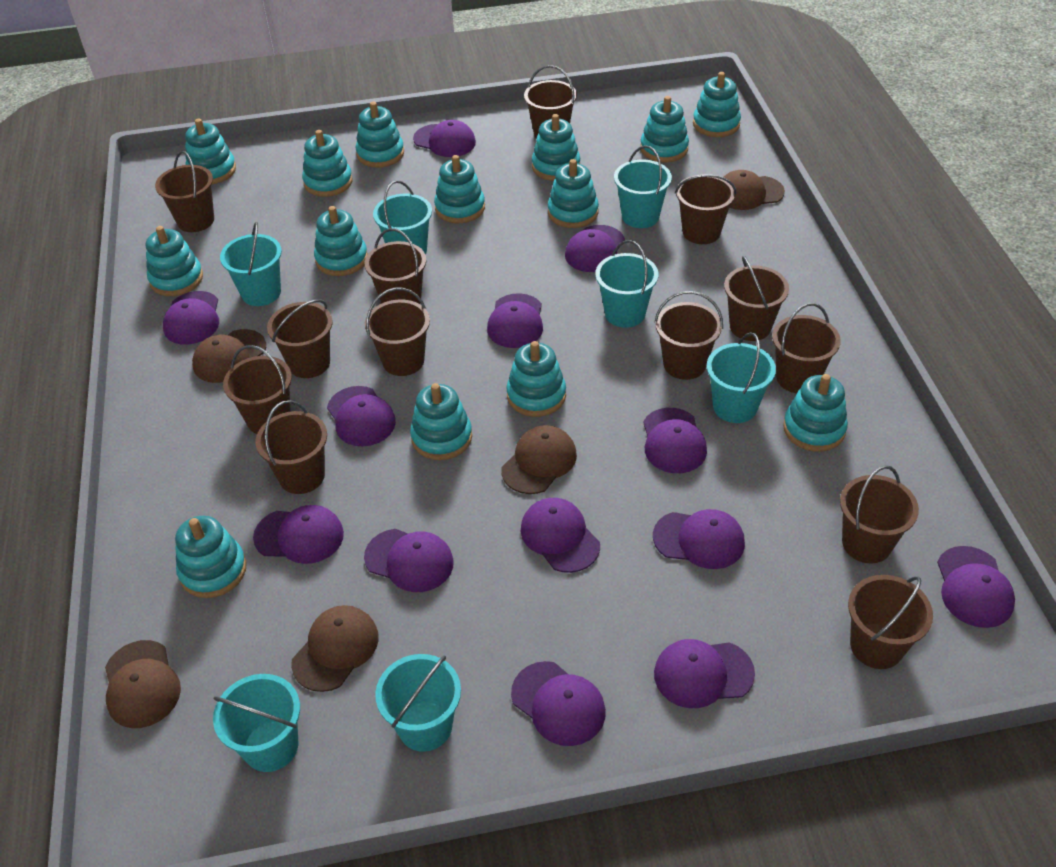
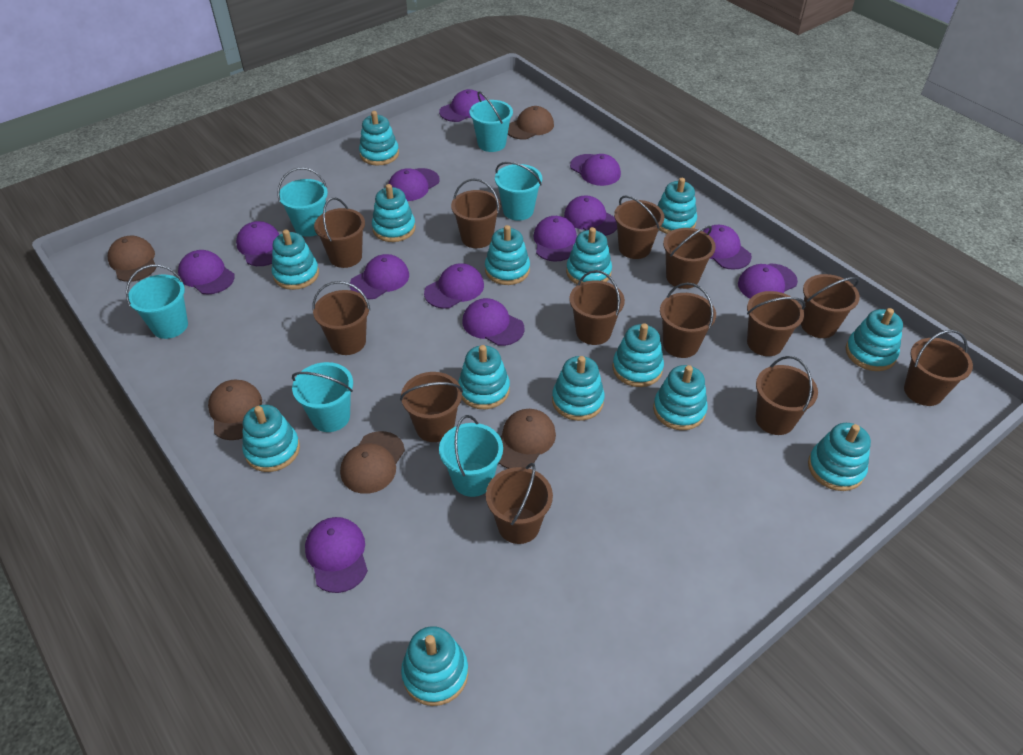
turquoise bucket: [213,674,300,772] [220,222,282,306] [373,180,432,255] [375,654,461,752] [595,240,659,328] [614,145,672,228] [707,332,776,423] = 7 -> [126,265,188,339] [277,167,328,237] [292,362,353,432] [439,415,503,497] [470,91,513,152] [495,162,542,221] = 6

